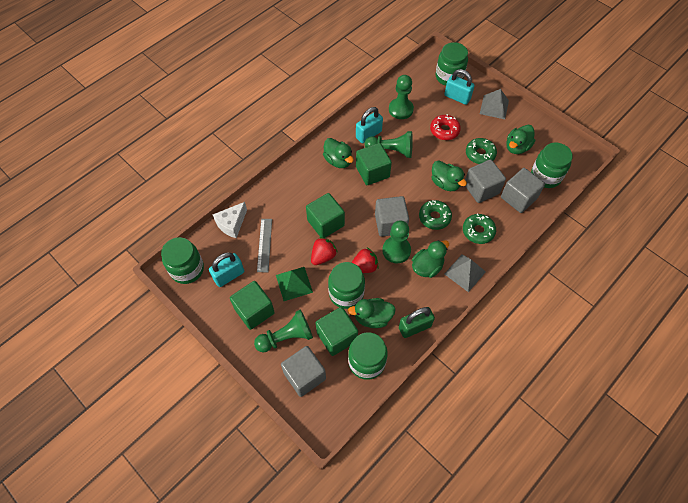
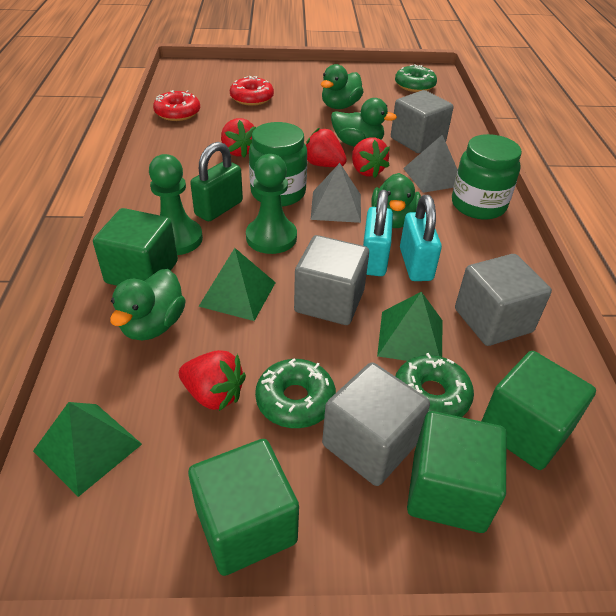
green duck: [323,138,354,168] [348,298,396,328] [412,240,449,278] [431,160,467,191] [506,125,535,154] = 5 -> [110,269,186,340] [321,64,364,109] [331,98,397,147] [372,173,421,228] = 4
green jar: [161,237,204,284] [328,262,365,309] [348,332,388,380] [435,42,468,86] [531,143,573,188] = 5 -> [249,122,307,206] [452,134,522,220] = 2
green pawn: [254,309,313,352] [365,131,413,158] [382,221,411,263] [389,75,414,119] = 4 -> [149,154,203,255] [246,154,297,254] = 2
green pyramid: [276,267,313,301] = 1 -> [33,402,142,497] [198,248,276,321] [377,292,442,361] = 3
grey ruler: [257,219,272,272] = 1 -> none = 0
red donut: [430,114,461,140] = 1 -> [153,90,200,121] [230,76,274,106] = 2
red strawberry: [311,237,337,265] [352,248,379,273] = 2 -> [179,350,246,411] [221,118,256,157] [306,128,347,167] [352,137,390,178] = 4
turquoise padlock: [209,252,244,287] [356,107,383,143] [444,69,475,105] = 3 -> [363,190,393,276] [400,195,442,281] = 2
white cheese: [213,202,247,238] = 1 -> none = 0

